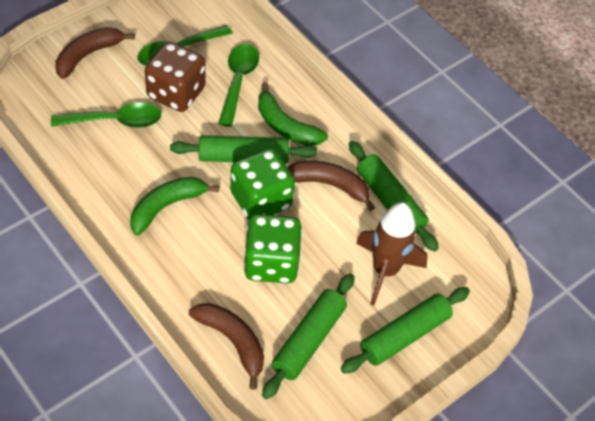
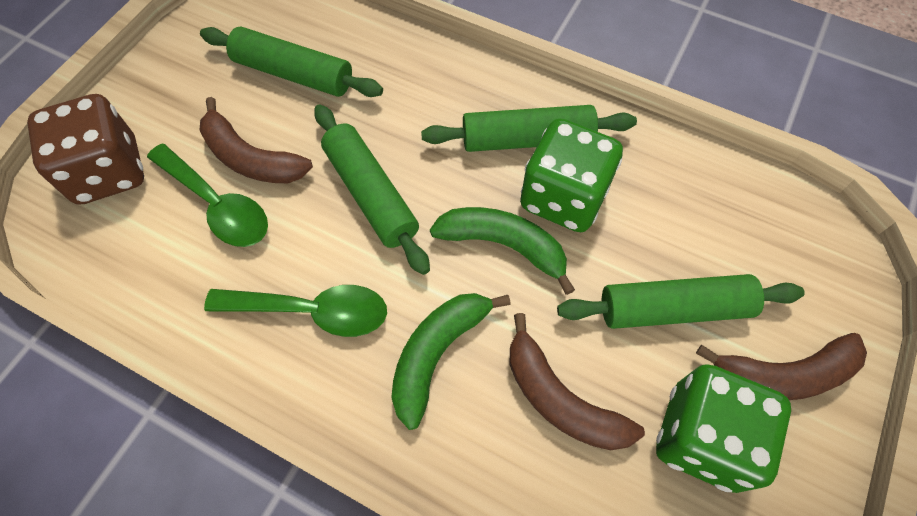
brown rocket: [356,202,428,306] = 1 -> none = 0
green spoon: [51,102,161,128] [137,25,233,66] [218,44,259,127] = 3 -> [147,144,268,247] [204,285,387,337] = 2

